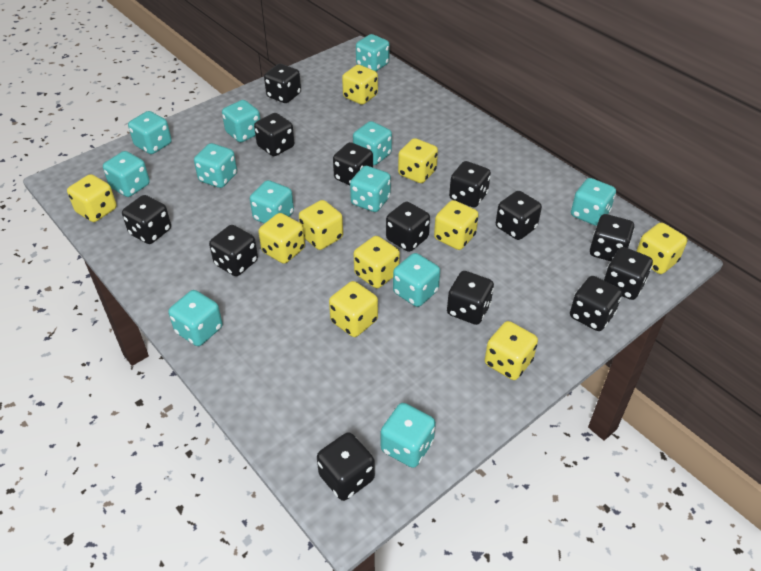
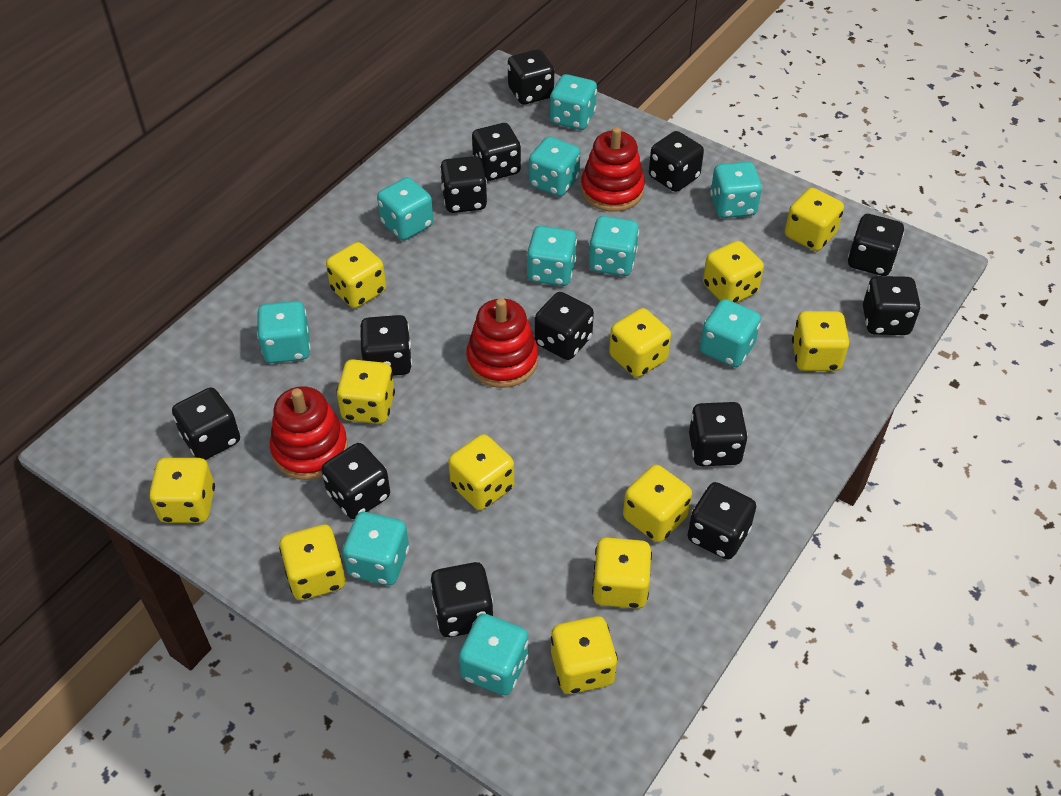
red stacking toy: none = 0 -> [270,386,348,480] [466,298,538,388] [581,127,645,212] = 3
turquoise dice: [103,151,150,197] [128,111,172,154] [168,290,223,346] [194,143,237,188] [222,100,260,142] [250,180,294,224] [350,166,391,212] [353,121,392,165] [356,34,390,71] [381,403,436,468] [393,253,440,307] [571,178,616,226] = 12 -> [257,301,311,363] [342,512,409,585] [377,177,433,240] [459,614,528,695] [527,226,577,286] [529,137,580,197] [550,74,597,130] [589,216,639,276] [700,299,761,367] [710,162,762,218] = 10
yellow dice: [67,174,117,222] [258,213,305,264] [299,200,343,250] [329,281,378,337] [342,65,378,105] [354,236,400,288] [398,138,438,183] [434,200,479,250] [485,321,538,380] [636,222,688,274] = 10 -> [149,458,215,523] [279,525,345,600] [326,242,386,308] [336,359,395,424] [448,434,514,510] [551,616,618,694] [592,537,652,609] [609,308,671,377] [623,465,692,542] [703,241,764,303] [785,188,844,251] [792,311,849,371] = 12

